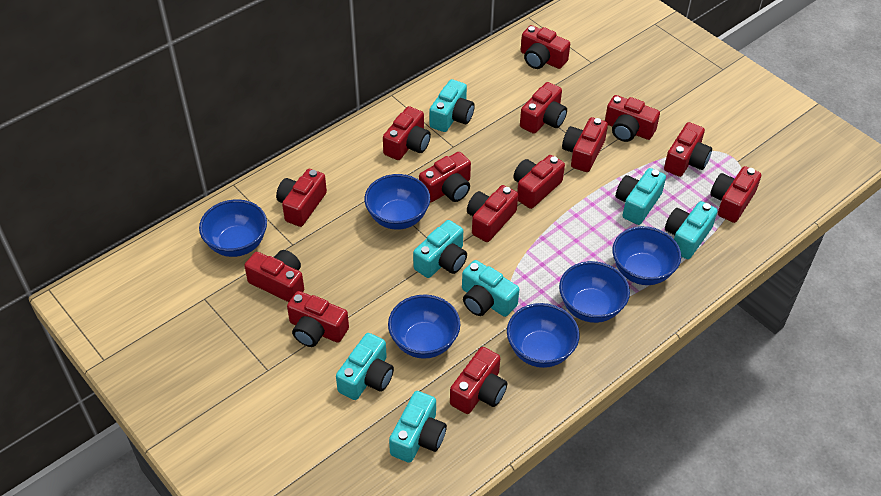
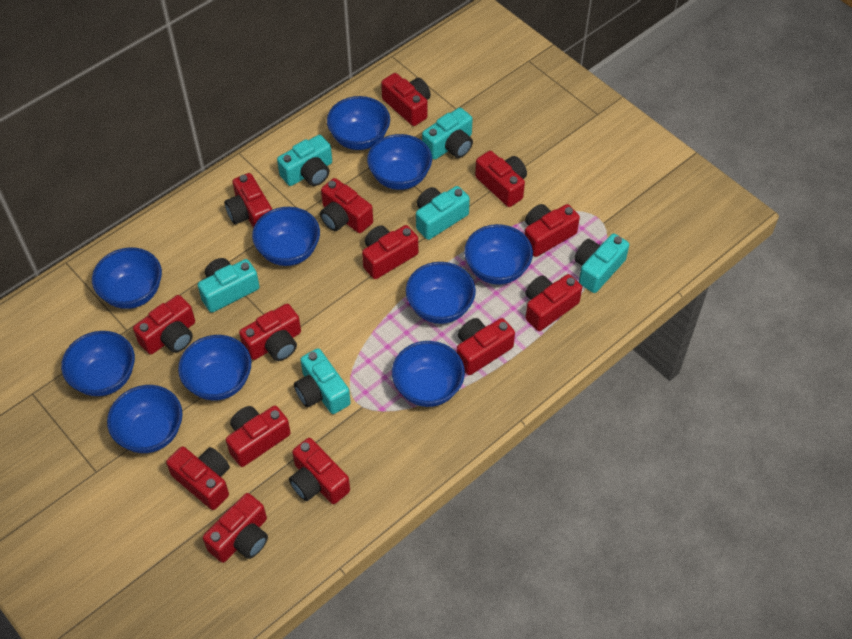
blue bowl: [199,199,267,257] [364,174,430,230] [388,294,460,359] [507,303,580,368] [559,261,630,323] [612,226,681,285] = 6 -> [61,331,135,396] [92,247,162,309] [107,385,183,453] [178,335,251,401] [252,207,320,266] [327,96,390,150] [367,134,432,190] [392,341,465,407] [406,262,476,324] [464,224,533,285] = 10
turquoise camera: [336,333,394,400] [389,391,447,463] [413,220,467,278] [429,79,475,132] [462,260,519,317] [616,168,666,225] [665,201,718,259] = 7 -> [198,258,260,312] [277,135,332,186] [294,348,351,414] [416,186,470,240] [422,108,473,160] [574,233,629,293] = 6

